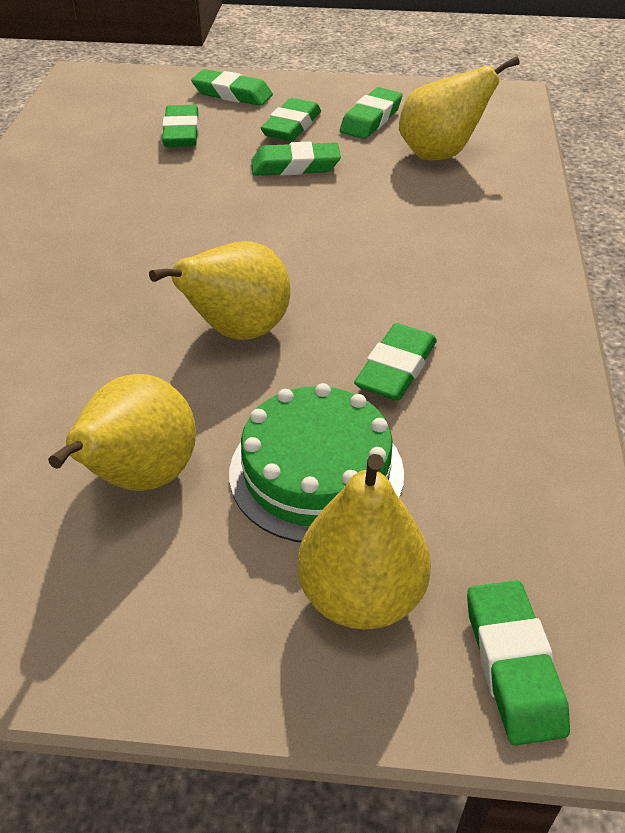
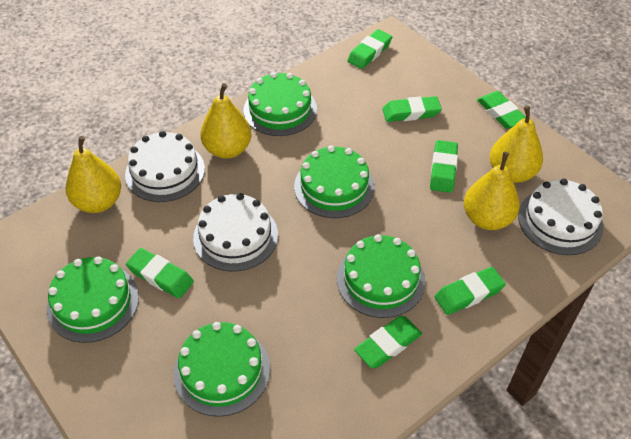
green cake: [229,383,404,542] = 1 -> [47,257,139,343] [174,322,270,417] [243,72,317,136] [294,145,375,218] [337,234,425,318] = 5
white cake: none = 0 -> [125,131,205,202] [193,193,278,271] [518,178,604,255] = 3

